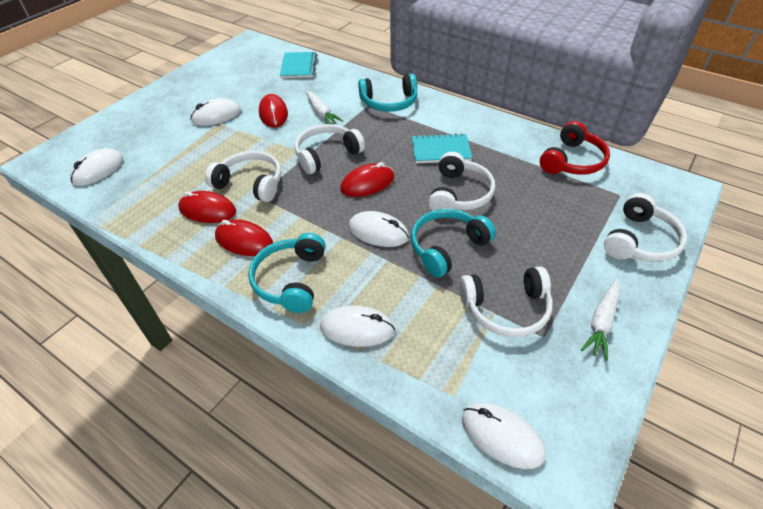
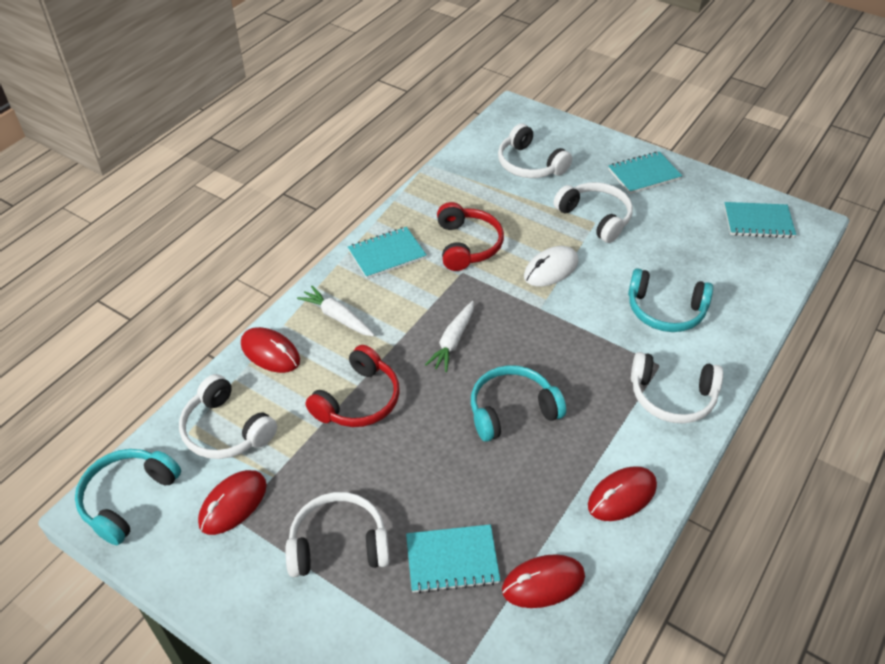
red headphones: [540,121,610,175] = 1 -> [305,345,400,427] [437,202,504,271] = 2
turquoise notebook: [280,52,317,78] [412,133,472,163] = 2 -> [348,227,426,279] [406,524,500,594] [608,151,682,194] [724,202,796,238] = 4
white mouse: [70,148,123,186] [190,98,241,126] [320,306,395,347] [348,211,409,247] [462,403,546,469] = 5 -> [524,246,578,286] = 1

